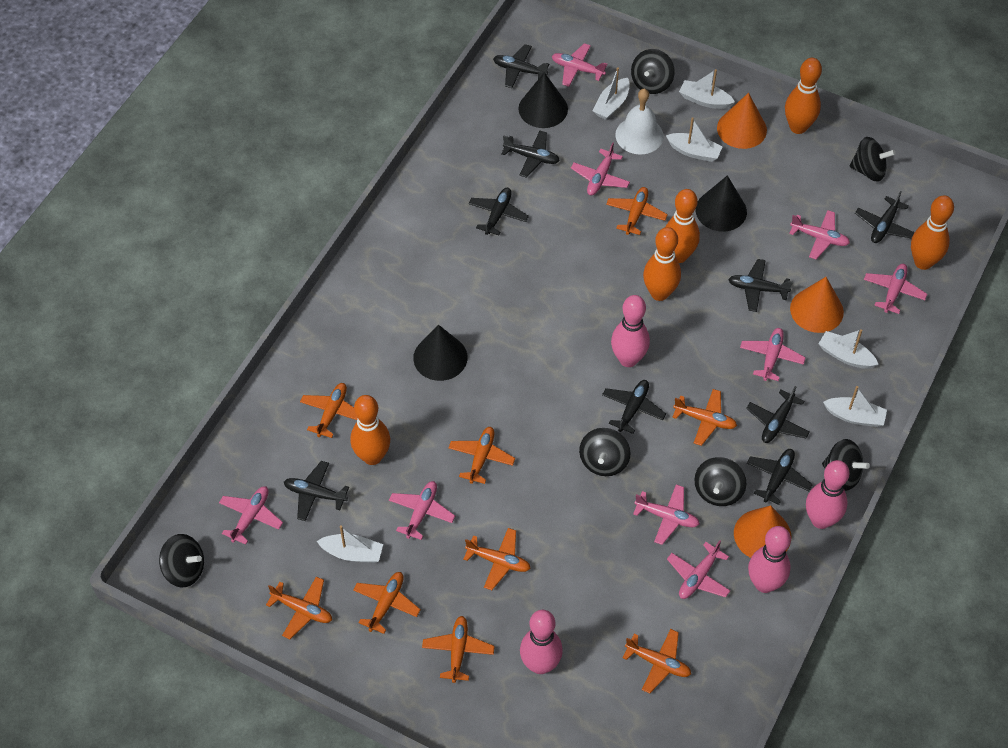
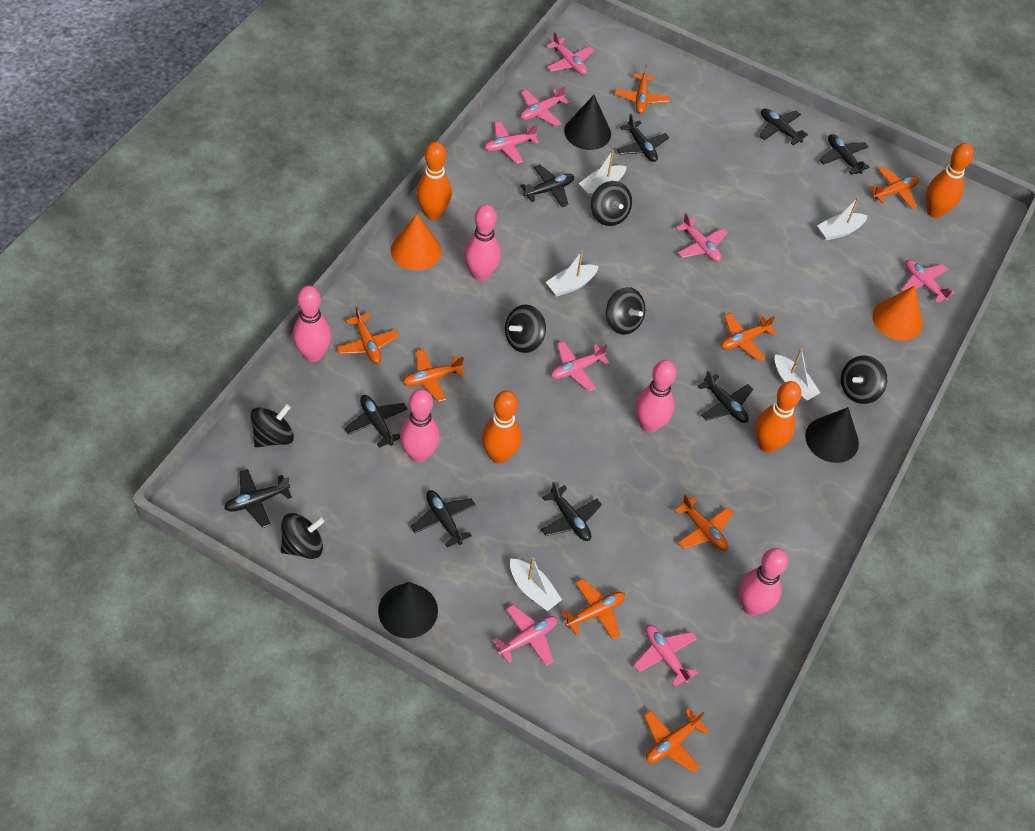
orange bowling pin: [351,395,390,465] [643,227,681,301] [665,189,700,263] [785,58,822,134] [911,195,954,270] = 5 -> [416,142,452,220] [482,391,521,464] [755,381,802,453] [926,143,974,218] = 4
orange cone: [717,93,767,149] [734,505,791,558] [790,277,844,333] = 3 -> [391,214,441,271] [872,286,923,341] = 2
orange plane: [266,577,332,639] [300,383,358,438] [353,572,421,634] [422,616,495,683] [449,427,515,484] [463,528,531,590] [606,187,668,235] [623,629,691,694] [672,389,737,446] = 9 -> [336,307,400,364] [403,349,465,402] [561,579,625,640] [614,65,670,114] [644,709,709,773] [674,494,733,551] [721,313,777,361] [869,167,919,209] = 8
pink bowling pin: [520,610,563,674] [611,295,650,367] [748,526,791,593] [806,460,850,529] = 4 -> [293,286,331,362] [400,389,440,463] [464,204,501,281] [635,360,677,433] [739,548,788,616] = 5
pink plane: [219,486,283,545] [389,481,455,540] [552,43,608,87] [571,142,630,195] [633,484,700,545] [667,540,731,599] [740,328,806,381] [789,210,850,260] [864,264,927,314] = 9 -> [484,121,539,164] [492,605,557,666] [521,86,570,126] [546,31,594,75] [551,341,610,391] [633,625,698,687] [676,213,728,262] [901,260,954,304] = 8
white bell: [615,89,664,155] = 1 -> none = 0
white boat: [317,525,383,563] [593,67,630,120] [666,117,723,162] [679,69,735,109] [818,329,879,369] [823,386,887,427] = 6 -> [510,557,562,611] [546,250,599,296] [579,150,627,197] [775,349,820,401] [817,197,868,240] = 5

